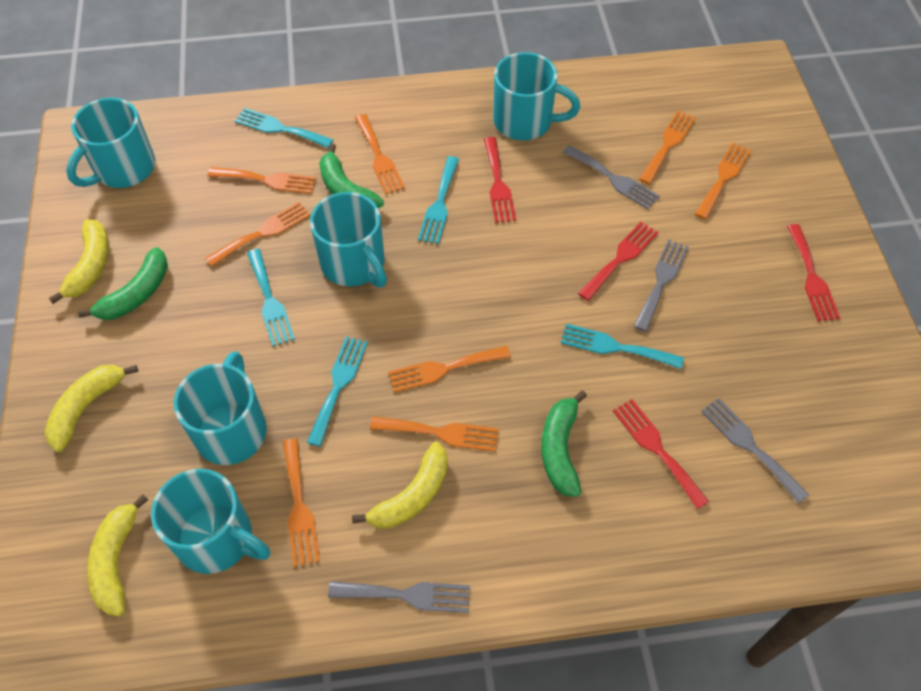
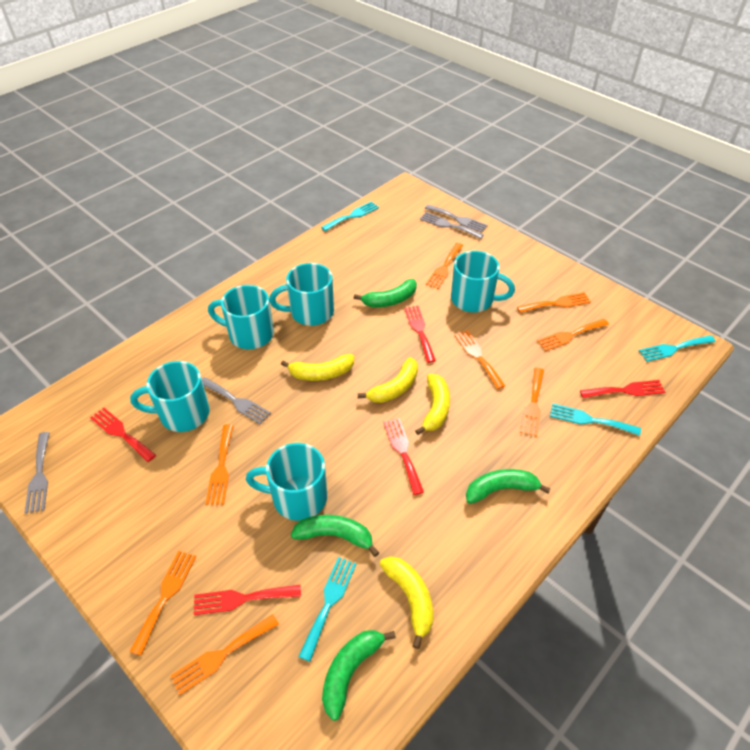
green banana: [78,247,168,320] [319,143,384,209] [541,390,587,497] = 3 -> [291,515,379,557] [322,630,396,721] [354,279,417,307] [466,469,550,504] = 4
red fork: [484,137,516,223] [578,222,659,301] [613,399,709,509] [787,224,840,321] = 4 -> [90,408,156,462] [194,585,301,615] [384,418,424,495] [404,306,436,363] [580,380,665,398] = 5
turquoise fork: [235,108,333,148] [247,249,295,346] [307,336,368,447] [418,156,459,244] [561,324,684,369] = 5 -> [298,557,356,662] [321,201,379,231] [550,403,641,436] [639,335,715,362] = 4

